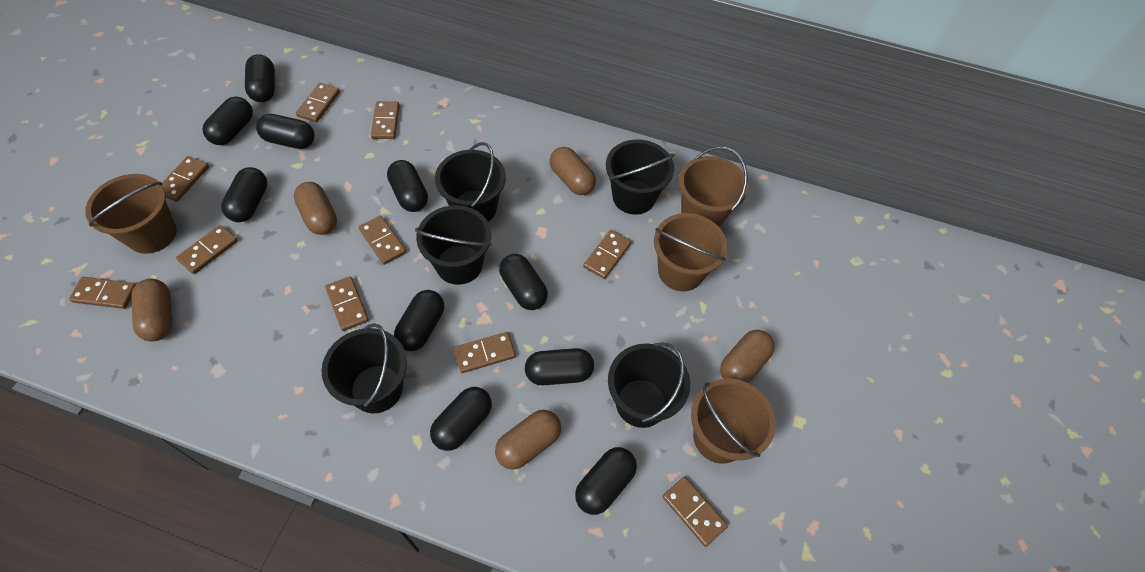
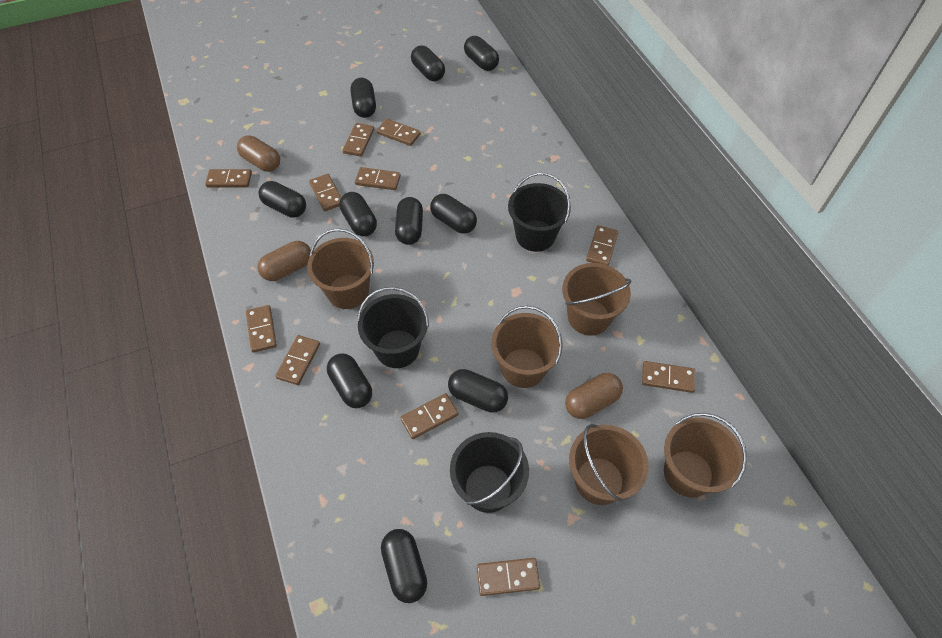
black bucket: [322,323,407,413] [415,205,491,285] [435,142,506,222] [606,139,675,215] [608,342,690,428] = 5 -> [357,287,429,368] [450,432,529,513] [508,173,571,252] = 3
brown bucket: [85,174,177,254] [654,213,727,291] [679,146,748,227] [691,378,776,464] = 4 -> [307,228,374,309] [491,306,563,388] [562,263,632,336] [569,424,649,505] [664,413,747,498] = 5
brown capsule: [131,279,172,341] [294,182,337,235] [495,410,561,470] [549,147,596,195] [720,330,775,383] = 5 -> [237,135,280,172] [257,241,311,281] [565,373,623,419] = 3
brown domino: [69,277,136,309] [162,156,209,202] [176,225,238,274] [296,83,340,122] [325,276,369,331] [359,216,406,265] [371,101,400,139] [454,332,516,373] [583,230,631,279] [662,477,728,547] = 10 -> [205,169,252,187] [246,305,277,353] [275,335,320,385] [309,174,341,211] [342,123,374,156] [355,167,401,190] [377,119,421,146] [400,393,459,439] [477,558,540,596] [586,225,619,266] [642,361,695,393] = 11

